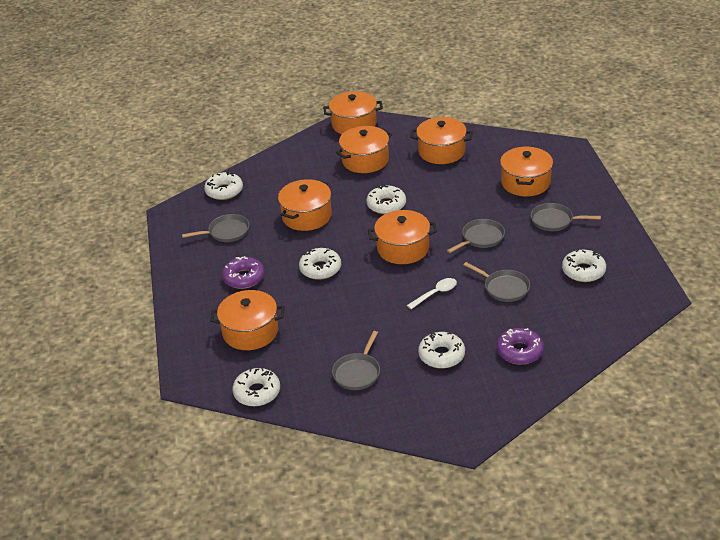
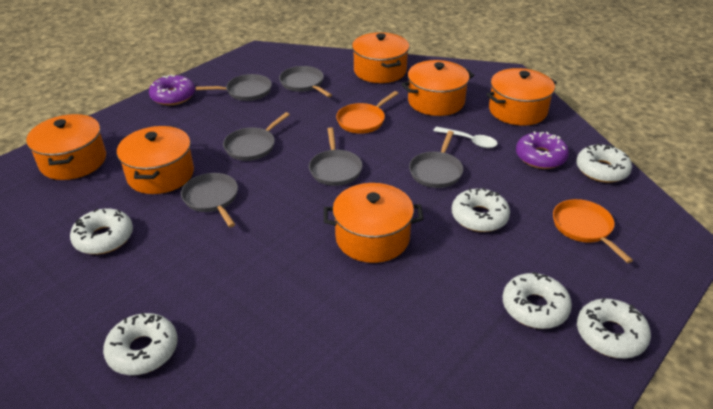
grey pan: [182,214,249,242] [332,331,380,390] [447,219,505,253] [464,262,530,302] [531,203,601,231] = 5 -> [181,173,238,227] [196,74,272,101] [223,112,290,161] [279,66,332,97] [309,127,362,186] [409,131,463,188] = 6
orange pan: none = 0 -> [336,91,398,134] [553,199,633,263] = 2
orange pot: [210,290,284,350] [278,179,332,231] [323,91,383,134] [336,126,392,173] [368,210,437,264] [410,117,473,164] [500,146,553,196] = 7 -> [26,114,106,180] [117,126,194,194] [324,183,423,263] [352,32,409,83] [401,60,474,116] [486,68,557,126] = 6

